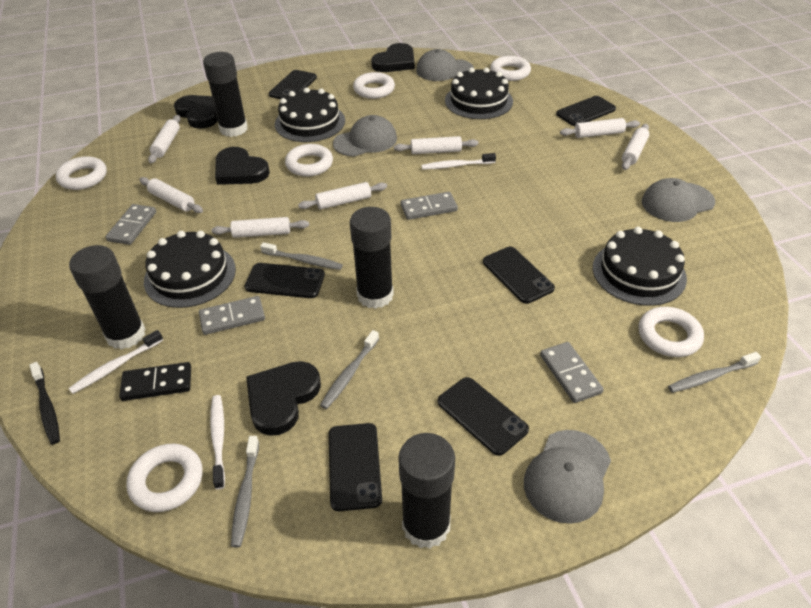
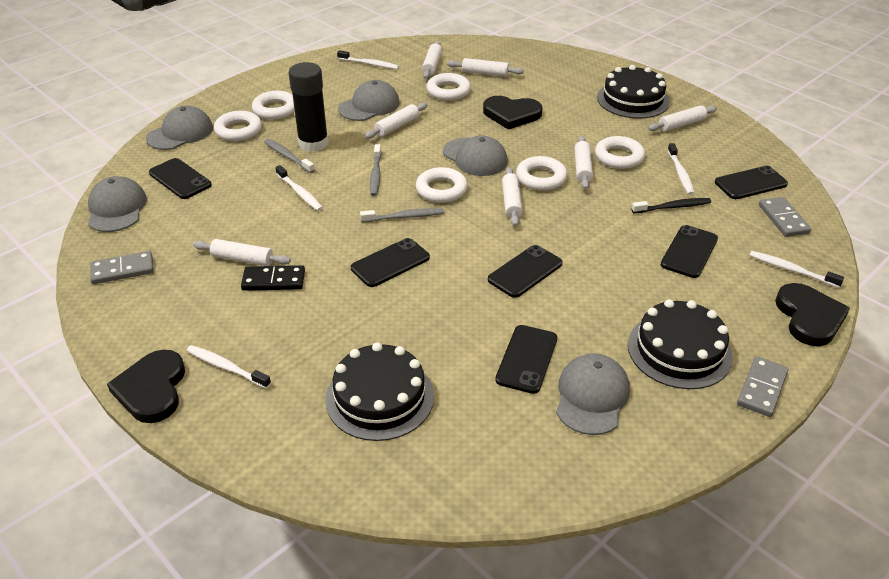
black cake: [144,231,236,308] [275,87,345,142] [445,67,513,119] [593,227,687,306] = 4 -> [326,342,434,441] [597,65,670,119] [628,299,733,389] = 3
black glue stick: [69,245,145,350] [203,52,248,137] [350,207,394,309] [398,433,455,549] = 4 -> [288,62,328,152] = 1
black heart: [174,95,218,129] [215,147,270,185] [246,361,321,436] [371,43,415,72] = 4 -> [107,350,185,423] [483,96,543,130] [775,283,850,346] = 3
grey cap: [333,115,397,157] [416,49,474,81] [524,430,611,524] [642,178,715,222] = 4 -> [88,176,147,232] [146,106,213,150] [338,80,400,121] [443,135,508,176] [556,353,630,435] = 5
grey domino: [106,204,156,245] [199,296,265,335] [401,192,458,220] [540,342,604,403] = 4 -> [90,251,154,284] [737,356,788,417] [759,197,811,237] = 3
grey toothbrush: [231,436,259,548] [260,242,343,270] [320,330,379,409] [668,352,761,393] = 4 -> [264,139,315,173] [360,208,444,222] [370,144,381,196] = 3
white toothbrush: [68,330,163,394] [210,395,225,489] [421,153,496,170] = 3 -> [187,345,271,389] [275,165,323,211] [337,50,399,69] [668,143,694,195] [749,251,844,288] = 5

